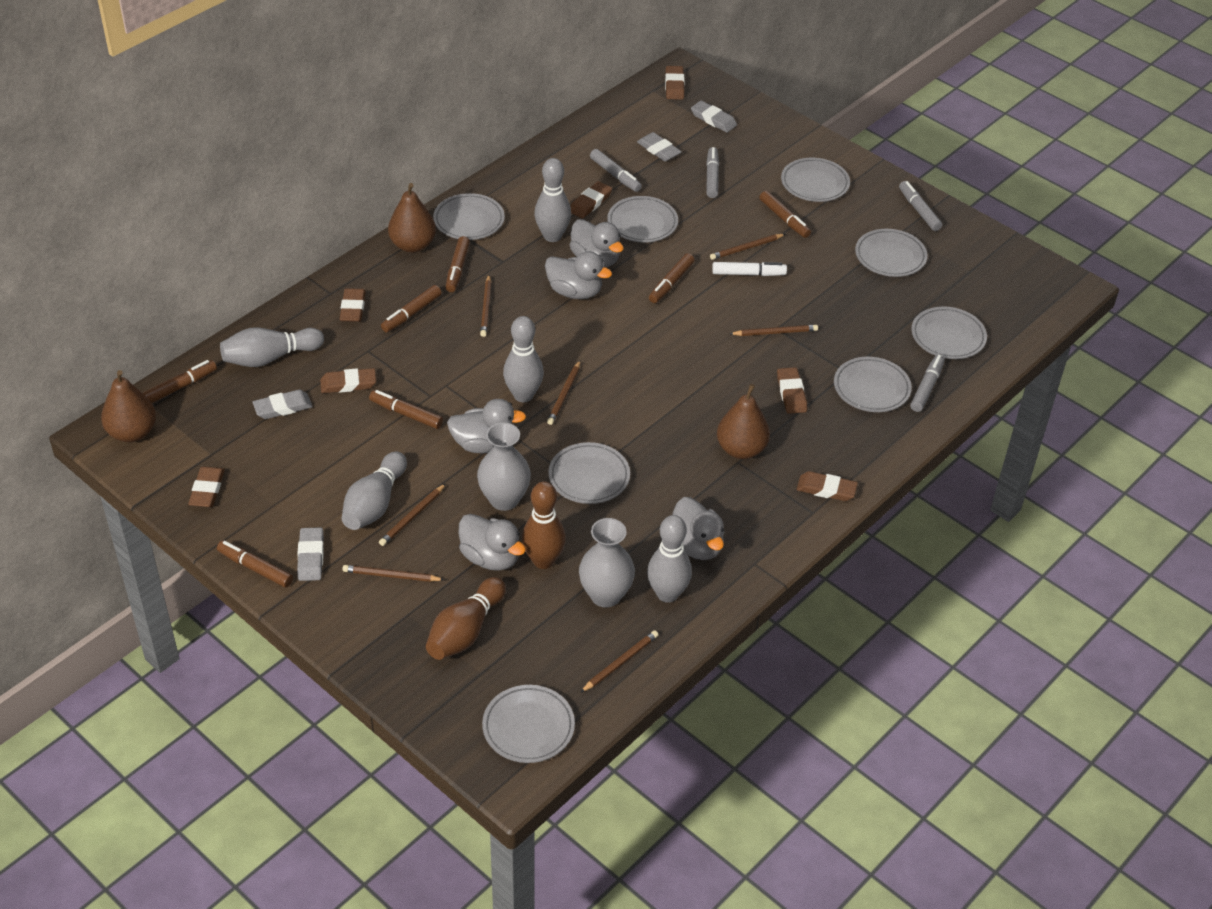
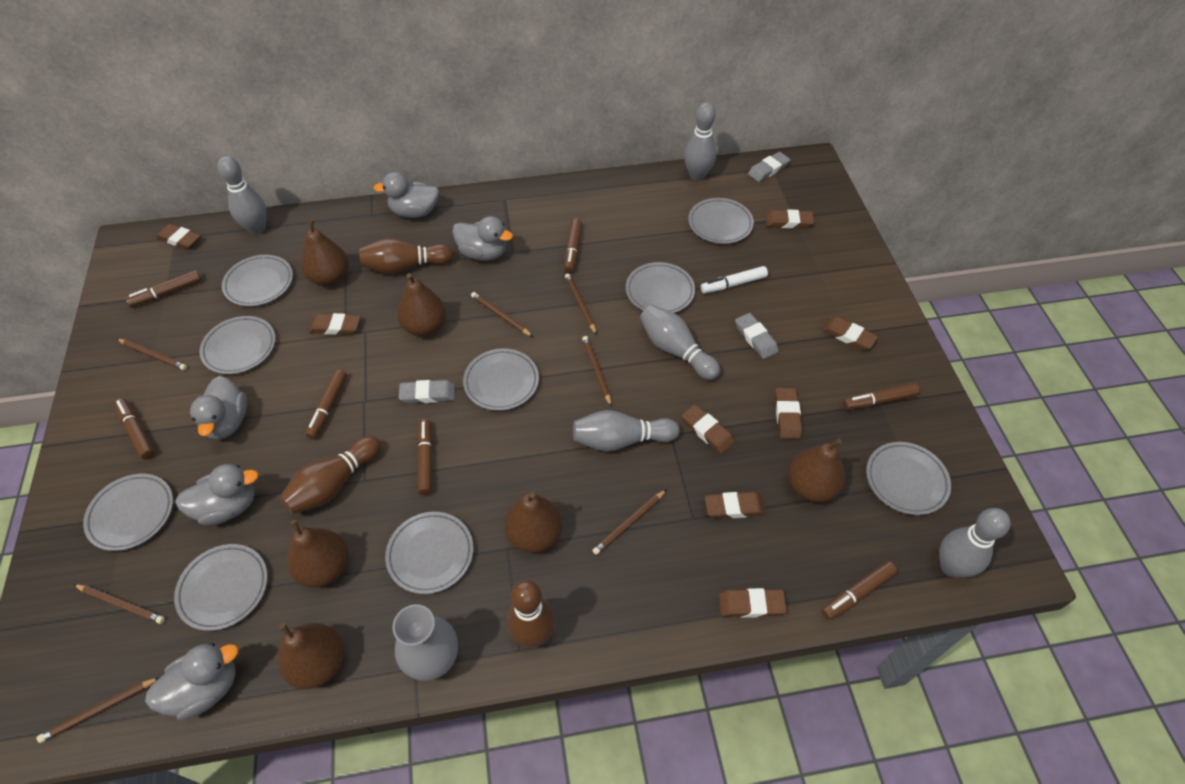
brown bowling pin: [426,577,506,660] [522,481,566,569] = 2 -> [279,436,381,514] [359,238,453,274] [507,580,556,648] = 3
brown eraser: [188,466,225,507] [320,368,376,393] [340,288,366,322] [570,181,612,218] [665,66,685,100] [777,367,807,414] [797,471,858,501] = 7 -> [156,224,201,250] [309,313,361,335] [682,404,735,454] [705,492,765,519] [719,588,787,618] [766,209,814,228] [775,388,802,439] [822,316,878,350] = 8
brown pear: [101,370,156,442] [388,183,436,253] [717,384,770,459] = 3 -> [277,623,344,689] [286,520,348,588] [301,219,349,286] [397,273,446,336] [505,492,562,553] [788,438,845,502] = 6
grey eraser: [252,390,313,419] [297,527,324,581] [637,132,682,162] [691,100,737,133] = 4 -> [399,380,455,404] [735,313,779,359] [748,152,790,182] = 3
grey marker: [590,149,642,192] [706,147,719,198] [899,181,942,231] [910,354,945,412] = 4 -> none = 0
grey plate: [433,193,505,240] [482,685,575,763] [548,442,630,504] [607,196,678,242] [781,158,850,202] [834,357,912,412] [855,229,928,277] [911,306,987,359] = 8 -> [83,474,173,551] [174,544,268,631] [199,316,276,374] [222,255,293,306] [385,512,474,594] [463,348,539,411] [626,262,695,313] [688,198,754,244] [866,442,951,515] = 9
grey vase: [477,422,531,511] [579,518,635,608] = 2 -> [392,604,458,681] = 1

